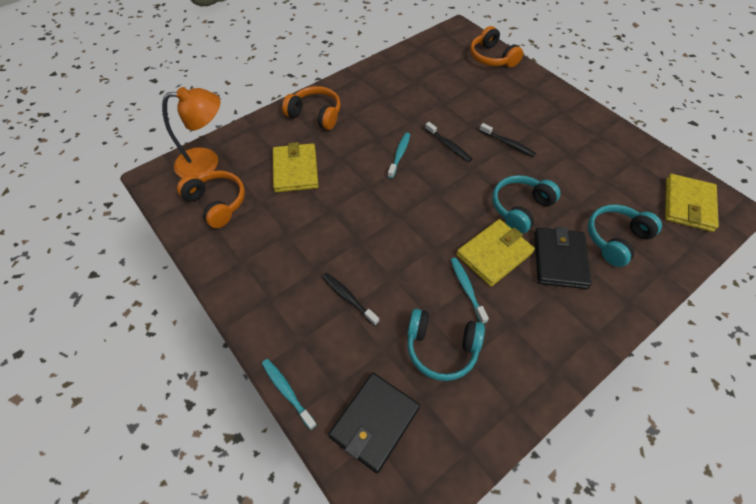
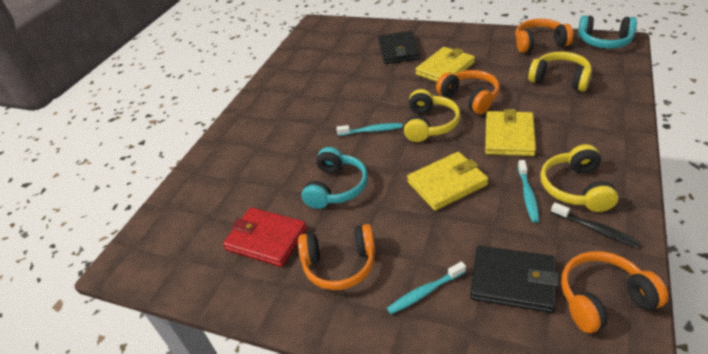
black toothbrush: [322,273,380,326] [425,122,472,162] [479,123,536,157] = 3 -> [551,202,640,248] = 1
orange headphones: [177,170,245,228] [282,86,341,130] [470,26,523,67] = 3 -> [298,224,375,290] [436,70,500,114] [515,19,573,53] [561,251,668,333] = 4
orange lamp: [162,87,220,178] = 1 -> none = 0
red wallet: none = 0 -> [223,207,307,267] = 1
turquoise headphones: [407,309,485,381] [492,175,561,234] [588,204,662,267] = 3 -> [301,147,368,209] [578,15,637,48] = 2
yellow headphones: none = 0 -> [404,89,461,142] [528,52,592,91] [540,144,619,212] = 3

